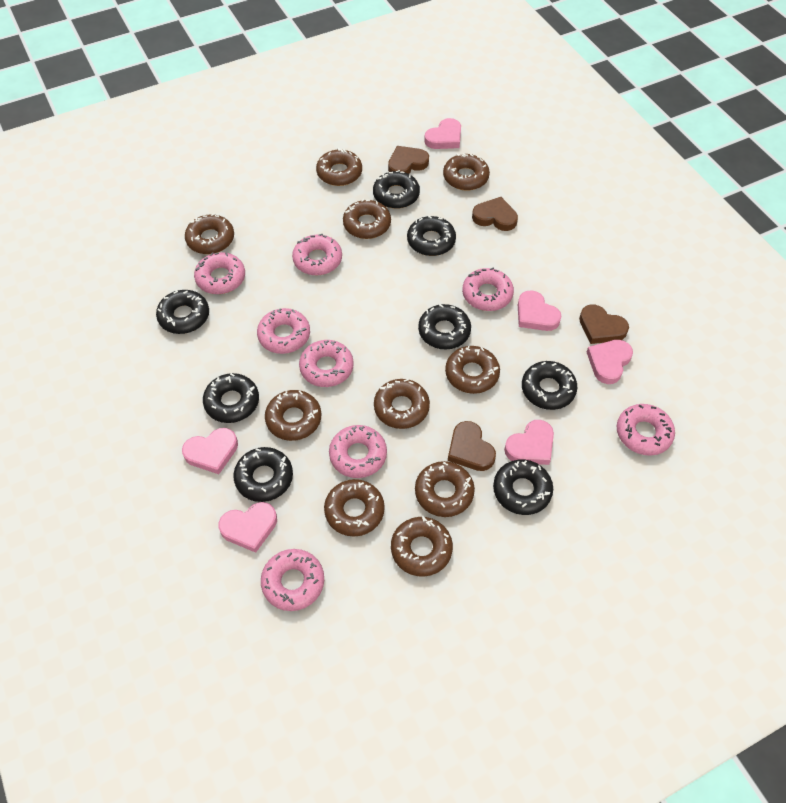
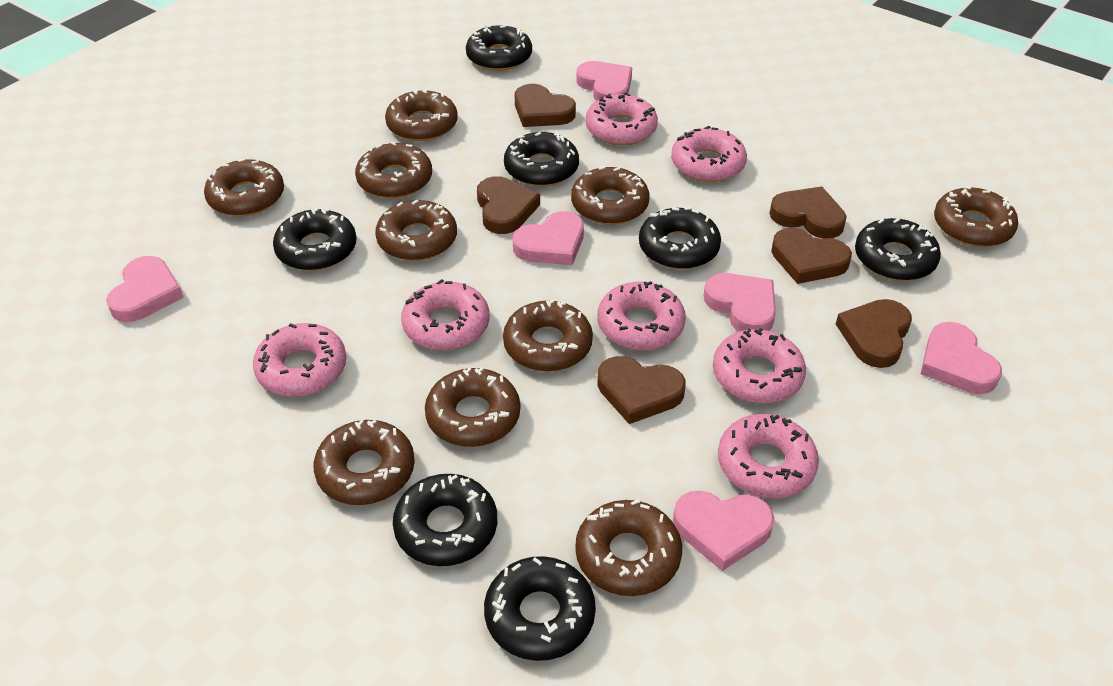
black donut: [156,290,209,334] [203,373,259,423] [233,447,293,502] [373,170,420,209] [407,216,456,256] [418,304,471,350] [493,459,553,515] [522,361,578,410] = 8 -> [273,208,357,271] [393,474,497,566] [466,25,532,71] [484,556,596,661] [504,131,579,186] [639,207,721,269] [855,218,941,281] = 7
brown heart: [388,146,429,174] [448,421,496,471] [472,197,518,231] [579,305,629,344] = 4 -> [477,176,540,234] [515,84,576,127] [597,356,686,424] [769,187,847,238] [771,228,852,284] [836,299,912,368] = 6
pink donut: [194,252,245,294] [257,308,310,354] [261,549,324,611] [292,234,342,275] [299,340,354,387] [329,425,387,478] [462,268,514,311] [617,404,675,456] = 8 -> [253,323,346,397] [401,279,490,350] [585,93,658,145] [598,281,686,350] [671,126,747,182] [713,328,806,404] [718,414,819,498] = 7

